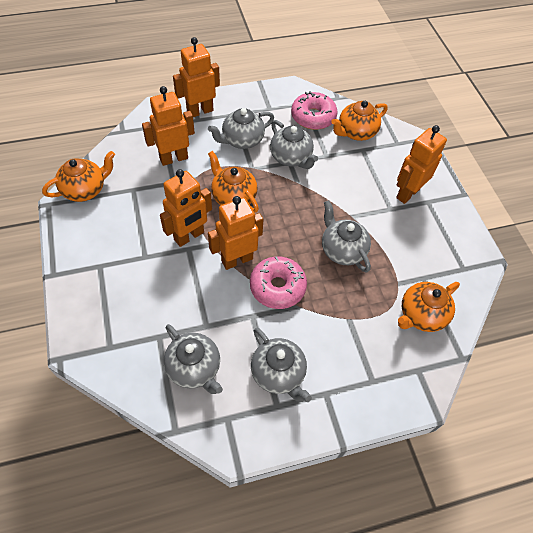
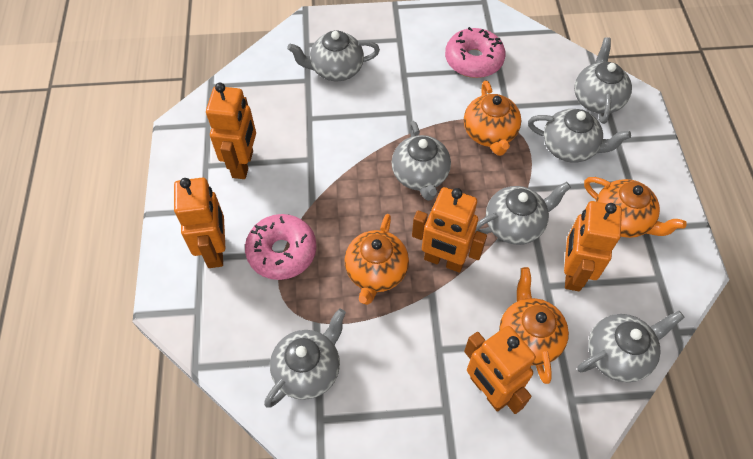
grey teapot: [164,324,223,394] [208,108,274,149] [251,328,312,402] [270,120,318,169] [322,200,371,273] = 5 -> [264,308,346,408] [287,31,380,81] [392,121,451,201] [475,182,571,245] [528,109,631,163] [574,37,632,124] [578,311,685,382] = 7

